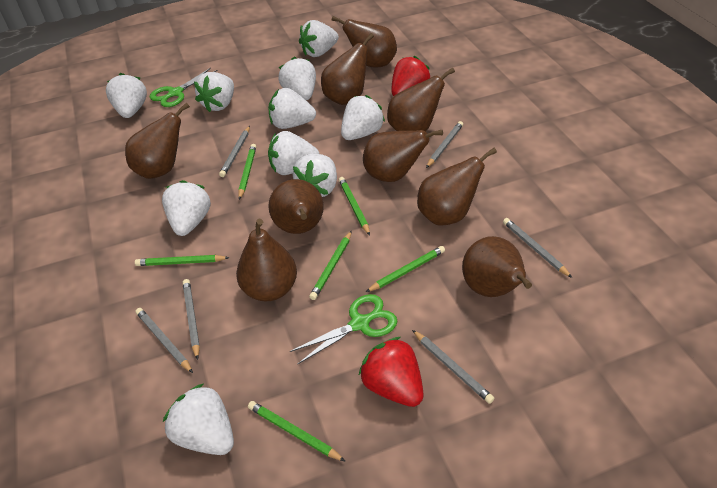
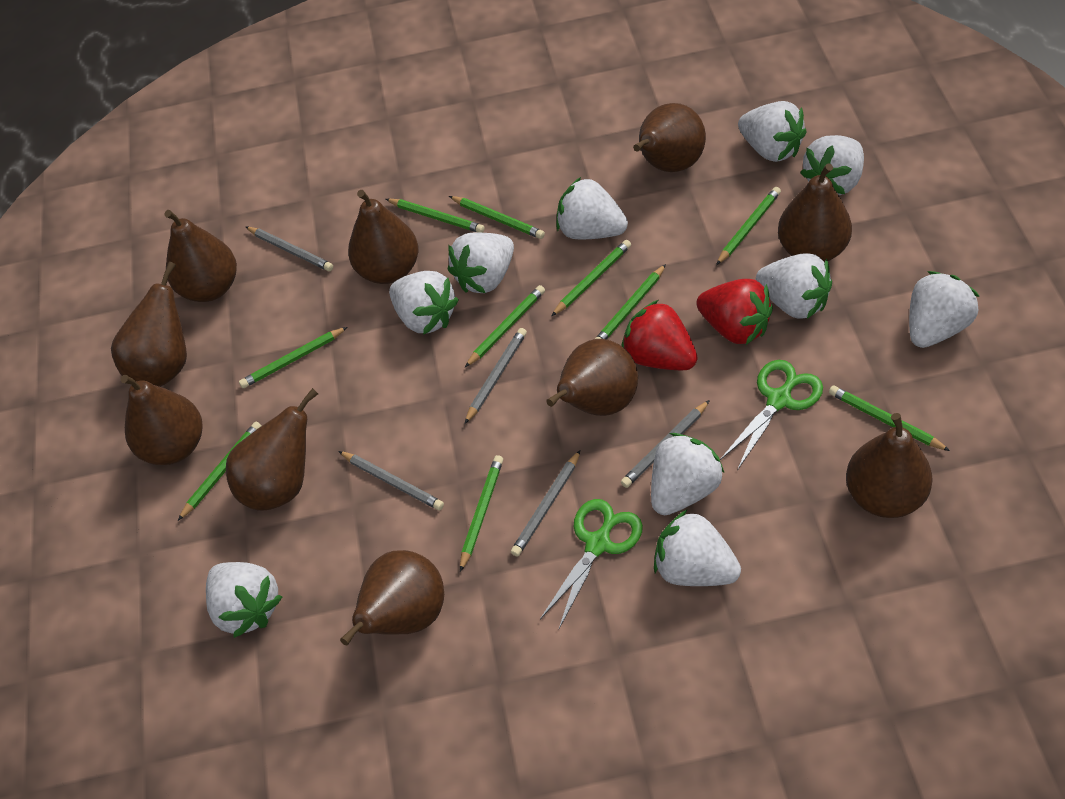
brown pear: [125,103,190,179] [236,219,297,302] [268,179,324,234] [321,33,374,105] [331,16,397,68] [363,130,443,182] [387,67,455,132] [417,148,497,226] [462,236,532,297] = 9 -> [111,262,187,387] [121,375,202,465] [164,210,237,302] [226,388,318,511] [340,550,444,646] [348,190,418,284] [546,339,638,416] [633,103,706,172] [778,163,852,262] [846,413,933,518] = 10
green pencil: [135,255,229,266] [238,144,256,200] [248,401,345,461] [309,231,352,300] [339,177,370,235] [366,246,445,292] = 6 -> [178,422,261,521] [239,327,347,388] [386,199,485,233] [449,196,545,239] [460,455,503,572] [465,285,545,367] [552,240,631,316] [595,264,666,340] [716,187,781,265] [829,385,950,451] = 10
grey pencil: [135,308,193,373] [183,279,200,360] [219,126,250,177] [412,330,494,404] [426,121,463,168] [503,218,572,278] = 6 -> [245,226,333,271] [338,451,444,510] [465,328,527,424] [511,450,580,557] [621,400,710,488] = 5

